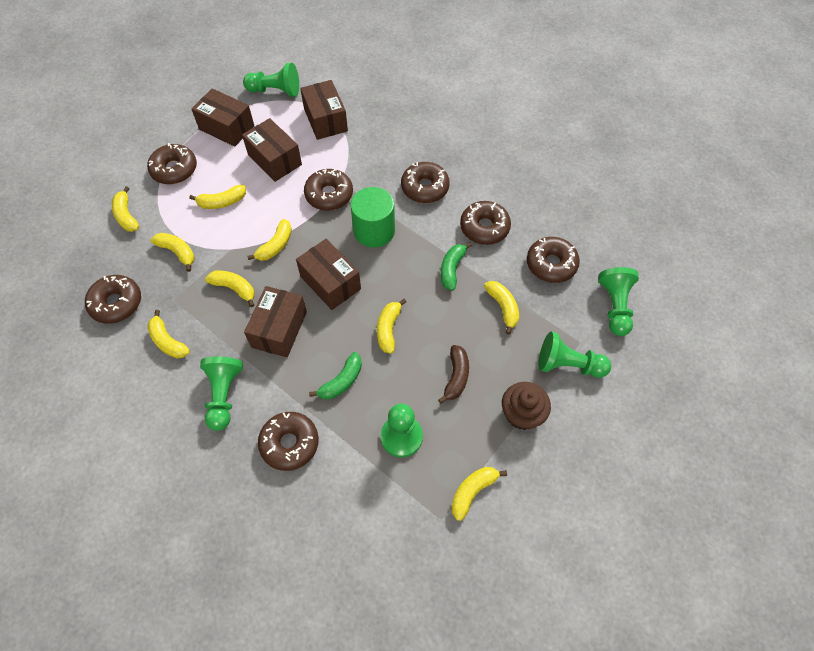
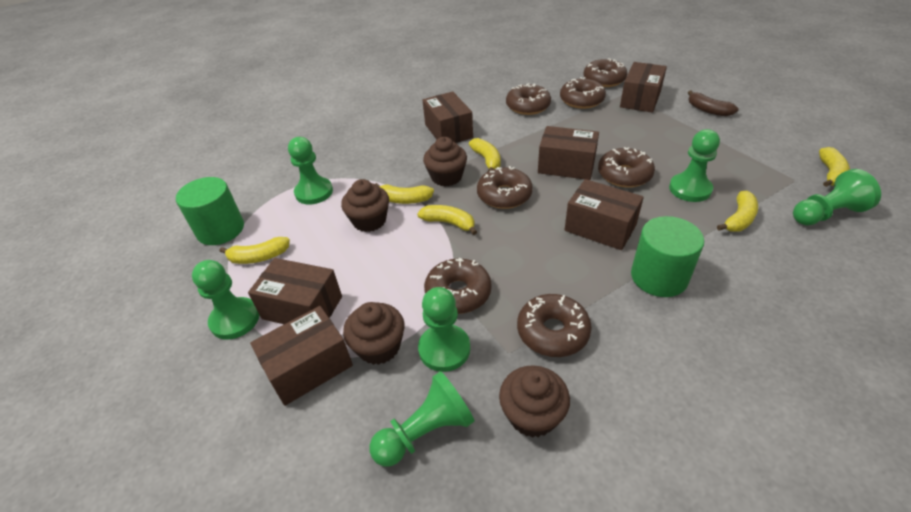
brown box: [191,88,254,147] [242,118,302,182] [244,286,307,357] [296,239,361,310] [300,80,348,140] = 5 -> [248,258,342,324] [250,306,353,406] [423,92,473,143] [538,126,599,180] [565,179,644,250] [620,62,667,113] = 6
brown cupcake: [502,382,551,430] = 1 -> [341,179,389,232] [343,302,404,365] [423,137,467,187] [499,365,570,438] = 4
green banana: [309,352,362,399] [441,242,472,291] = 2 -> none = 0
green cylinder: [350,187,395,248] = 1 -> [176,177,244,245] [631,216,704,297] = 2
green pawn: [200,357,243,431] [243,63,299,97] [381,404,423,458] [538,332,611,378] [598,267,639,336] = 5 -> [192,260,259,340] [288,137,333,205] [370,371,475,467] [418,287,470,372] [669,129,720,202] [793,169,881,225] = 6
yellow banana: [112,186,139,232] [147,310,190,358] [150,233,195,272] [189,185,246,209] [205,271,255,307] [247,219,292,261] [377,299,406,354] [451,467,507,521] [484,281,519,335] = 9 -> [220,237,290,264] [375,183,434,204] [417,205,477,235] [469,138,500,171] [717,191,758,232] [819,147,850,187] = 6

